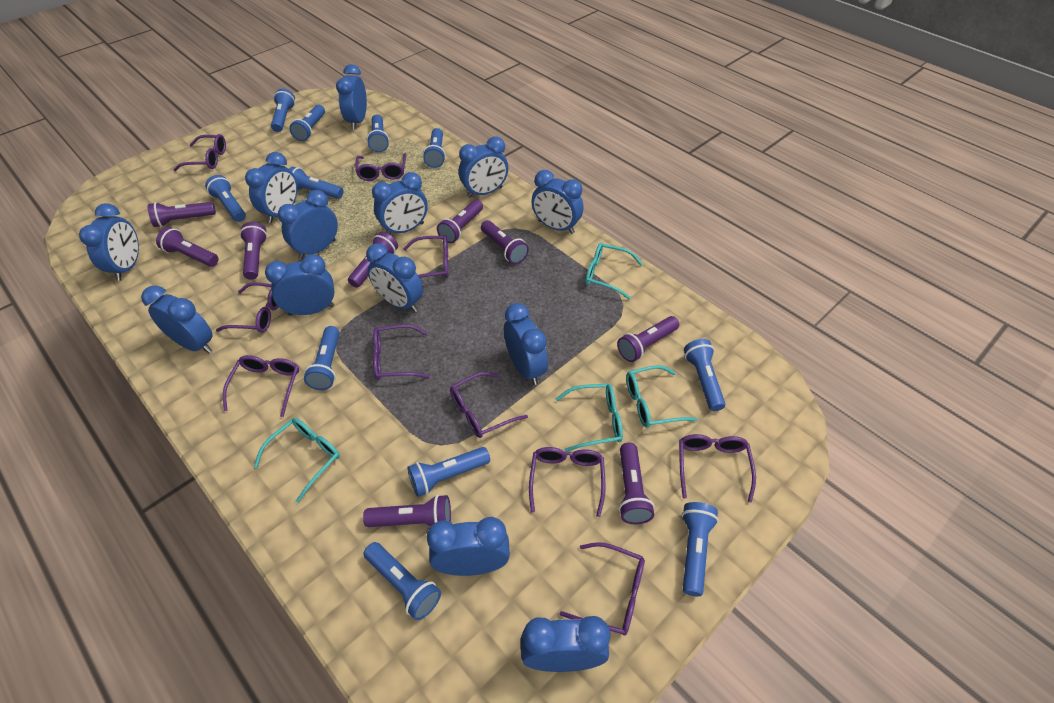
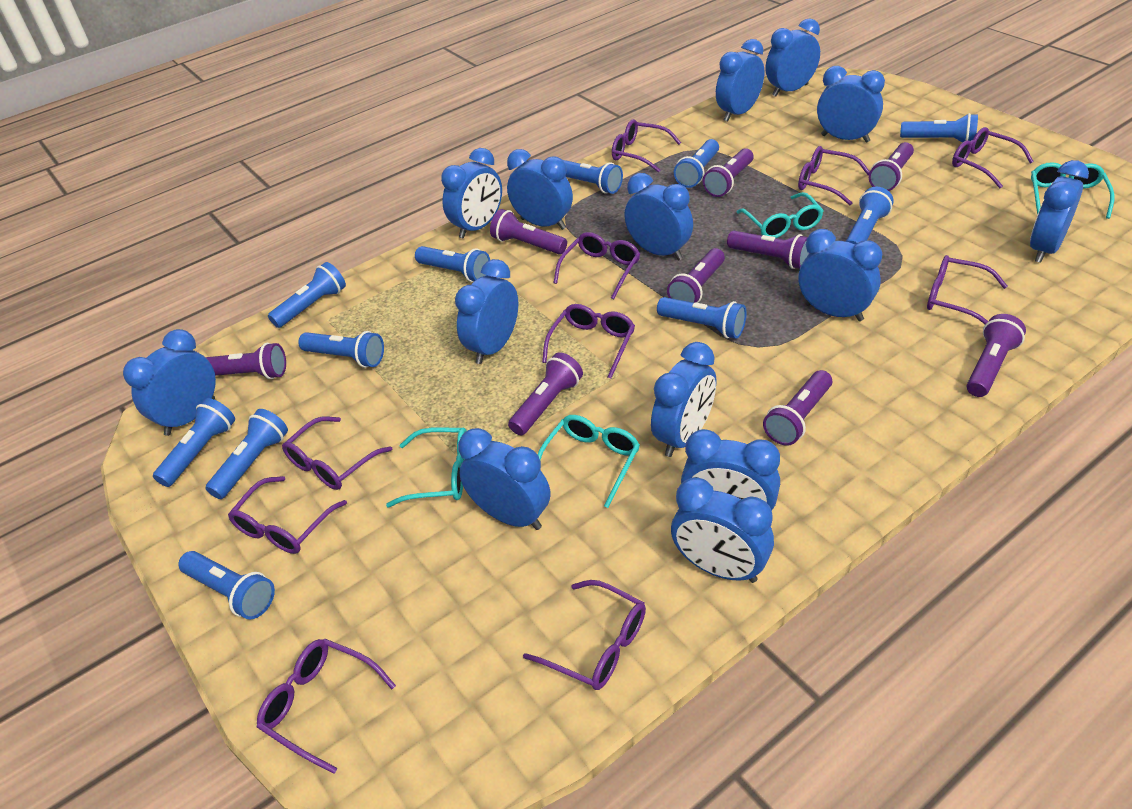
blue clock: [79,203,139,281] [141,286,213,354] [245,152,297,223] [265,254,335,316] [278,190,338,259] [336,64,367,130] [366,244,423,312] [372,172,428,235] [427,517,510,576] [459,137,508,198] [504,303,548,385] [521,616,610,672] [531,170,584,234] = 13 -> [123,329,216,436] [441,148,502,239] [455,259,518,364] [458,428,550,530] [507,149,573,230] [624,173,693,260] [651,342,716,457] [671,477,774,583] [681,429,780,510] [716,39,764,121] [766,18,820,97] [799,229,882,321] [817,66,885,143] [1030,160,1089,263] = 14

